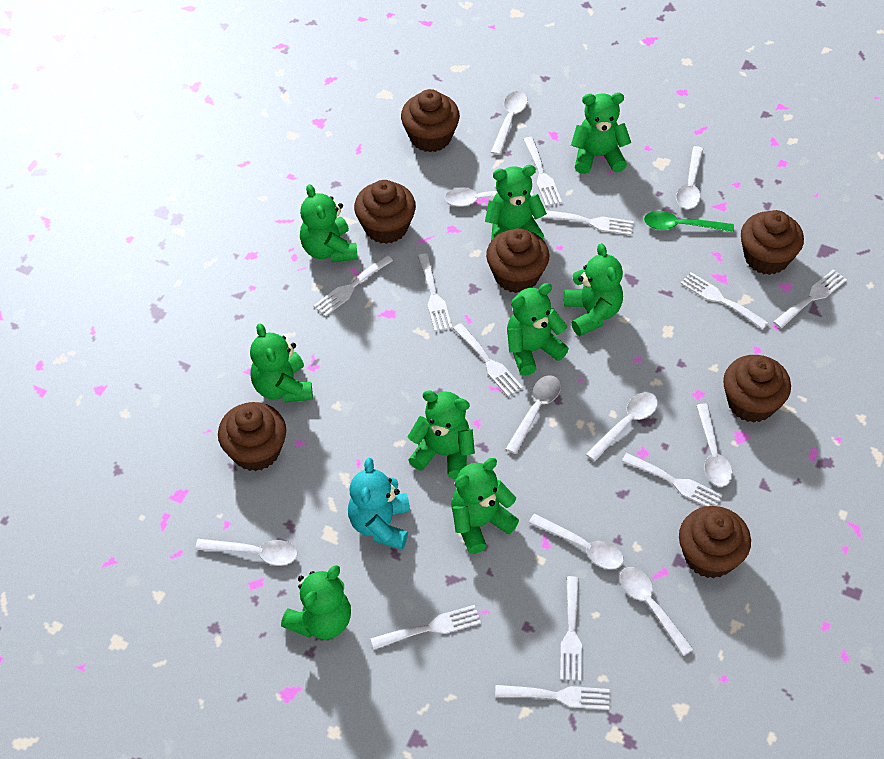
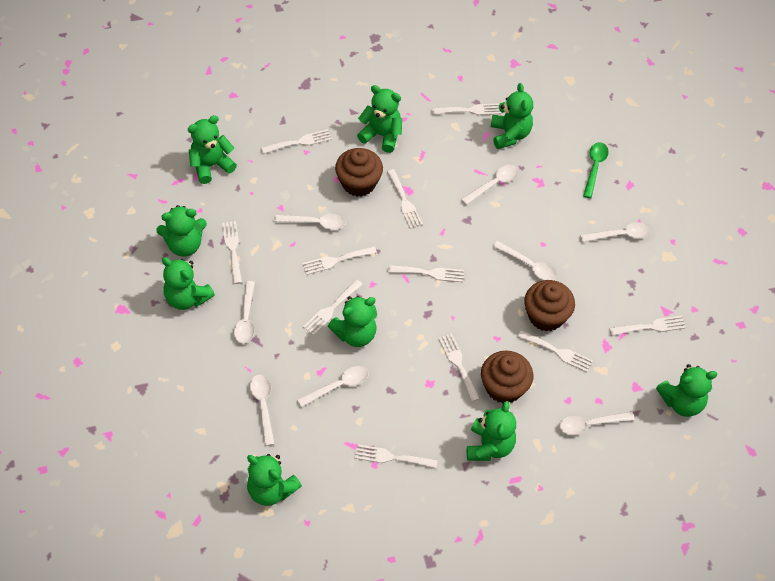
brown cupcake: [218,402,286,471] [354,180,416,244] [401,89,460,152] [486,228,549,293] [679,506,751,578] [723,355,791,423] [741,210,804,275] = 7 -> [335,148,383,197] [481,351,533,404] [524,280,575,331] = 3
turquoise teddy bear: [348,458,410,549] = 1 -> none = 0
white spoon: [195,539,298,566] [445,188,533,207] [491,91,528,155] [506,375,561,454] [529,514,624,569] [586,392,658,461] [620,567,694,656] [676,146,703,209] [696,404,733,487] = 9 -> [234,281,255,344] [250,375,275,446] [275,214,346,230] [297,366,369,407] [461,165,519,205] [493,241,557,280] [559,412,635,435] [580,222,651,242] = 8

